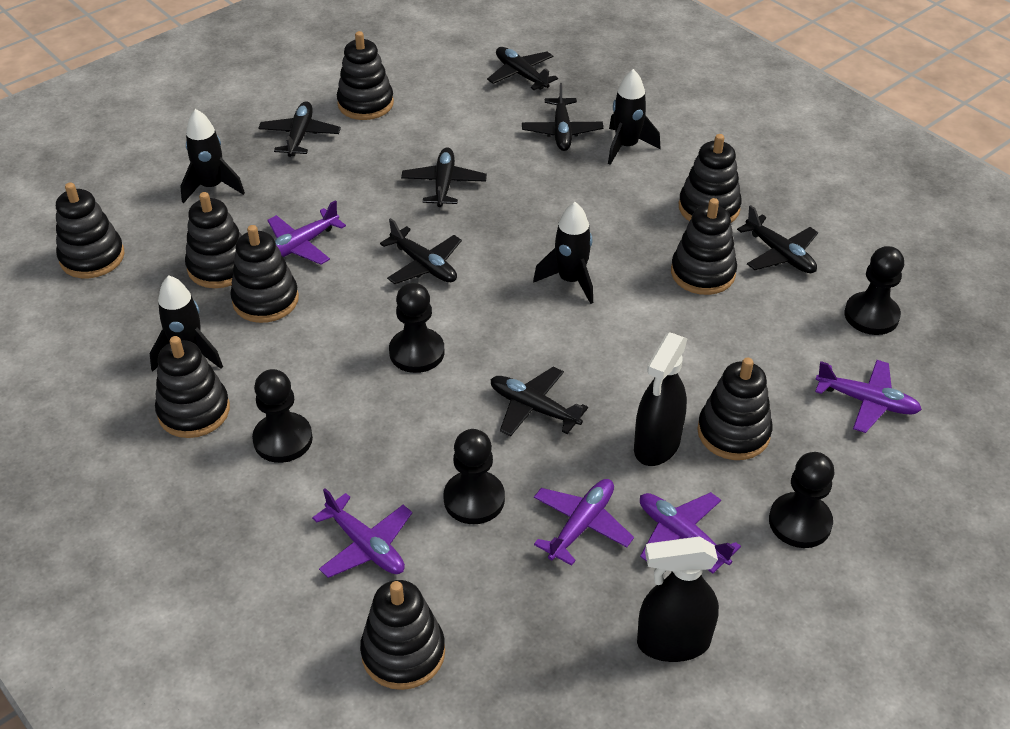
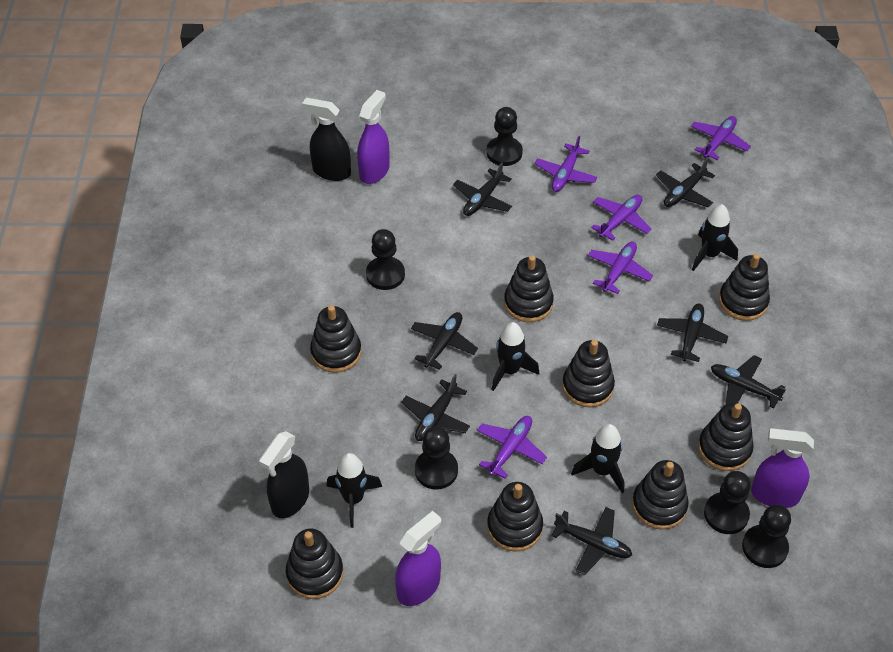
black stacking toy: [56,182,124,278] [155,336,230,438] [185,192,242,288] [230,225,299,323] [337,31,394,120] [360,580,445,690] [671,198,737,295] [679,134,742,223] [697,358,772,460] = 9 -> [286,529,343,599] [310,305,361,373] [487,482,543,552] [504,255,554,322] [562,340,615,407] [632,460,689,530] [698,403,753,471] [719,254,770,321] = 8
purple spray bottle: none = 0 -> [357,90,390,184] [395,511,441,606] [751,428,814,508] = 3

